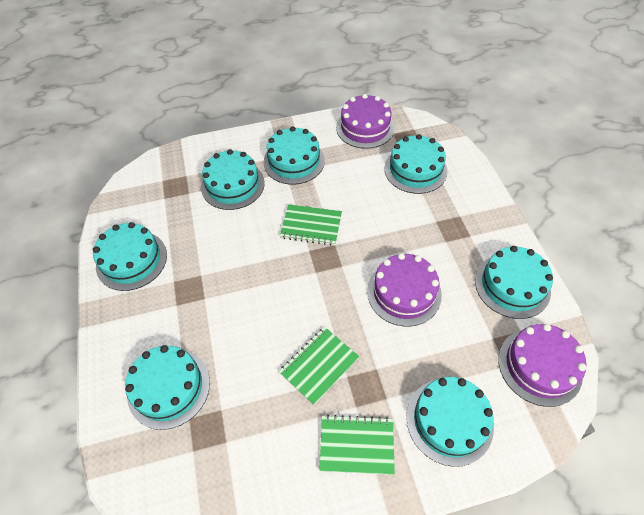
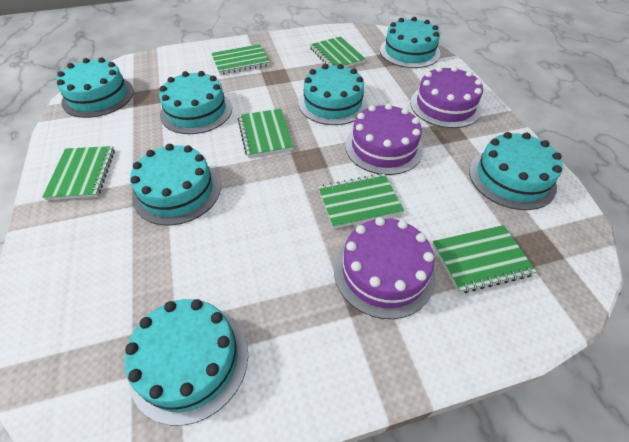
green notebook: [279,327,359,405] [280,204,342,246] [319,415,395,475] = 3 -> [42,146,115,200] [211,44,270,75] [238,109,294,158] [310,36,366,67] [318,173,404,229] [432,225,537,293] = 6

